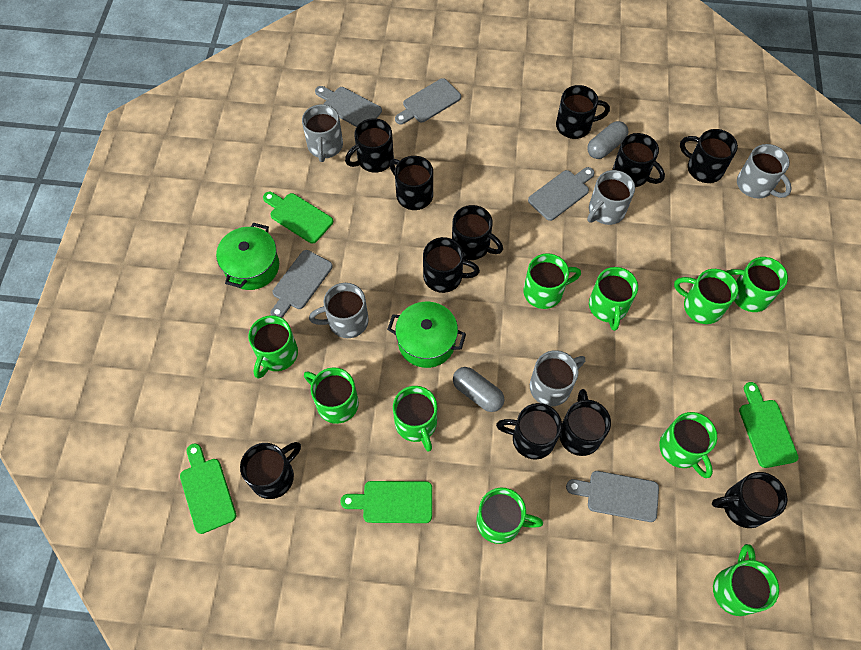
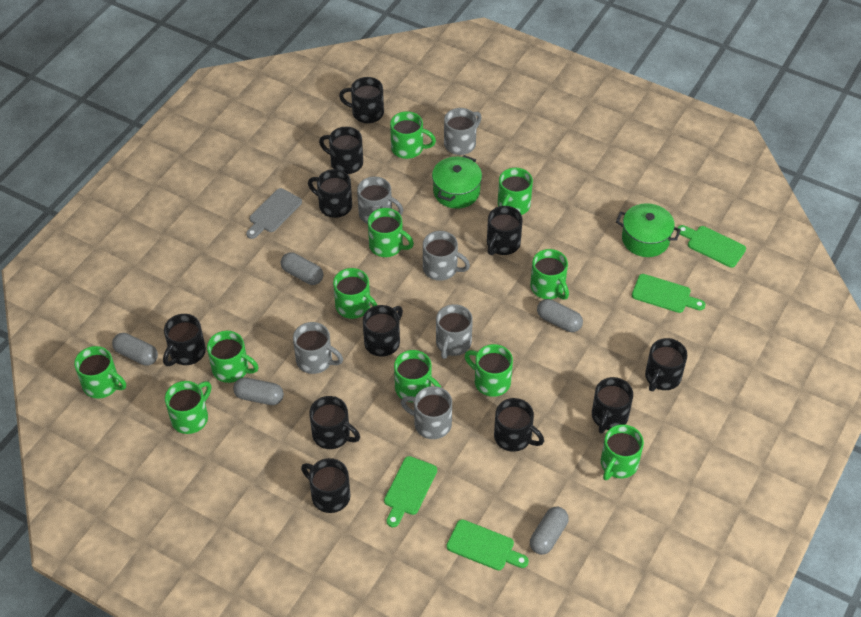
green mug: [248,315,298,379] [304,368,359,424] [393,386,437,452] [476,488,543,544] [523,253,581,309] [589,267,638,331] [659,412,717,478] [674,269,738,324] [713,544,779,616] [726,257,788,312] = 10 -> [74,346,126,399] [165,381,211,434] [207,331,259,383] [333,268,377,319] [368,208,414,257] [390,111,436,159] [394,350,441,402] [465,344,513,397] [498,168,533,215] [530,249,569,300] [601,424,644,480] = 11
grey capsule: [453,367,504,412] [587,121,628,159] = 2 -> [112,333,158,366] [233,377,284,405] [281,253,323,285] [530,507,568,555] [537,299,583,332] = 5
grey cutting board: [270,250,333,318] [315,86,382,127] [395,78,461,125] [528,167,595,221] [566,471,659,522] = 5 -> [246,188,302,239] = 1
grey mug: [302,104,343,162] [309,283,369,338] [530,350,585,406] [587,170,635,225] [737,144,792,199] = 5 -> [293,322,343,374] [357,176,403,224] [401,386,452,439] [423,231,470,281] [436,304,473,359] [444,108,482,155] = 6

